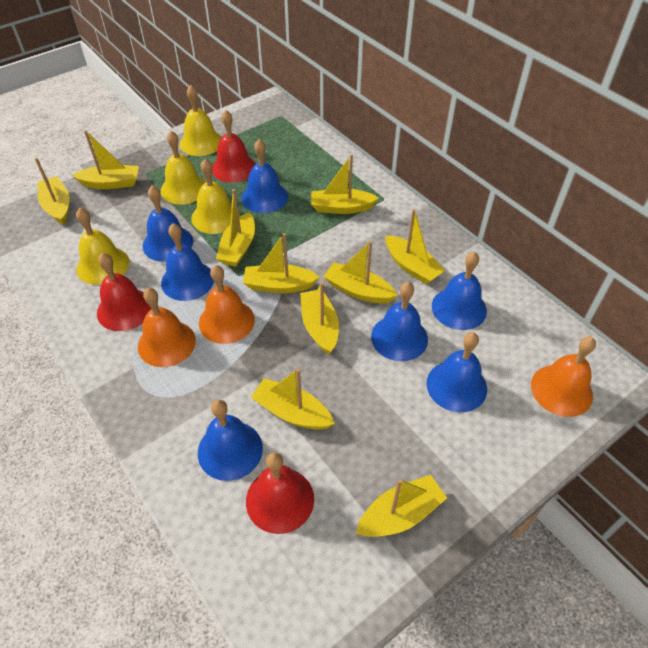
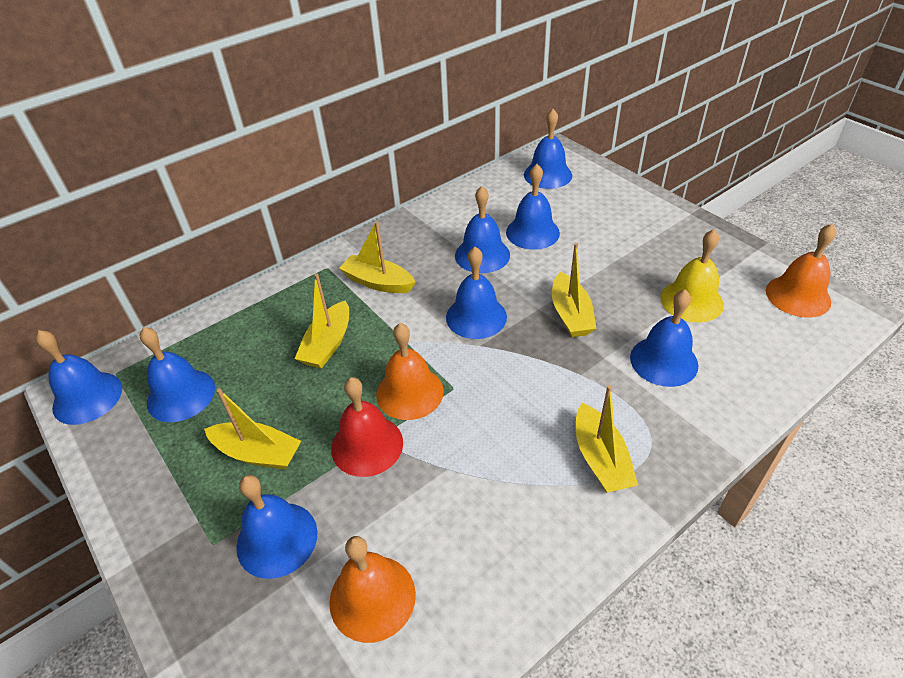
blue bell: [143,186,193,262] [161,223,214,301] [198,400,263,481] [241,139,288,213] [371,282,428,361] [426,332,487,412] [432,251,487,330] = 7 -> [36,330,122,425] [140,327,215,422] [236,475,318,579] [446,247,507,339] [455,186,510,273] [506,164,560,250] [524,109,572,189] [630,290,698,387] = 8
red bell: [97,253,151,331] [212,110,256,183] [246,452,314,534] = 3 -> [331,377,403,477] = 1
yellow bell: [76,208,130,285] [161,131,206,205] [180,85,222,156] [191,159,240,234] = 4 -> [660,229,724,323] = 1
yellow boat: [35,157,70,225] [72,130,139,189] [216,189,255,267] [243,233,320,293] [251,368,335,430] [300,282,339,355] [311,154,379,214] [323,241,398,304] [356,475,447,537] [385,209,446,284] = 10 -> [204,389,301,470] [295,274,349,369] [339,221,415,293] [552,243,597,337] [576,385,638,493] = 5

